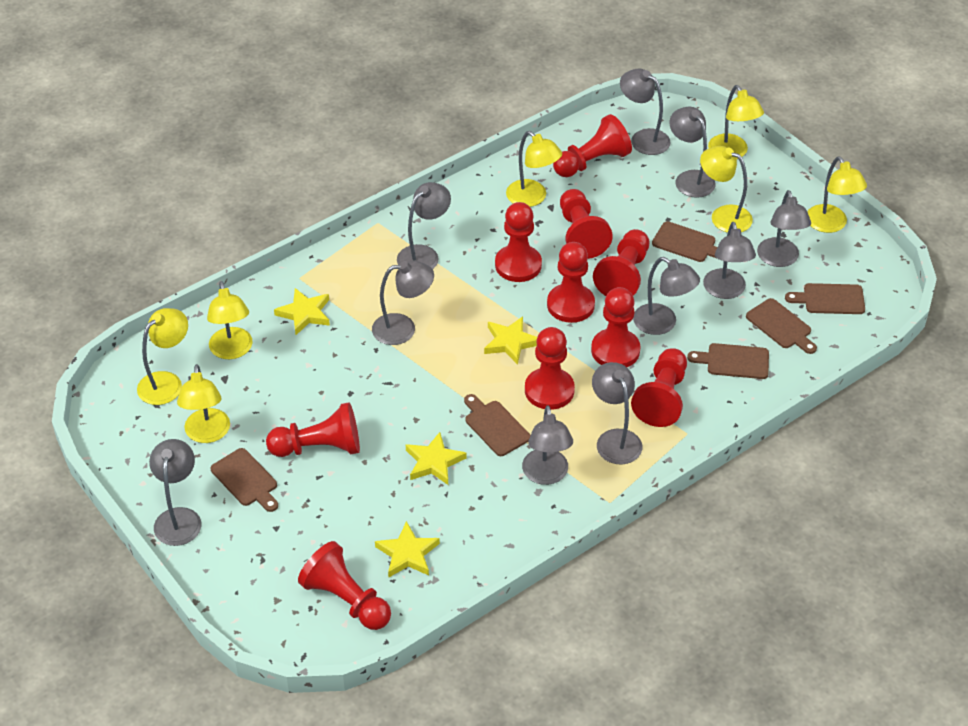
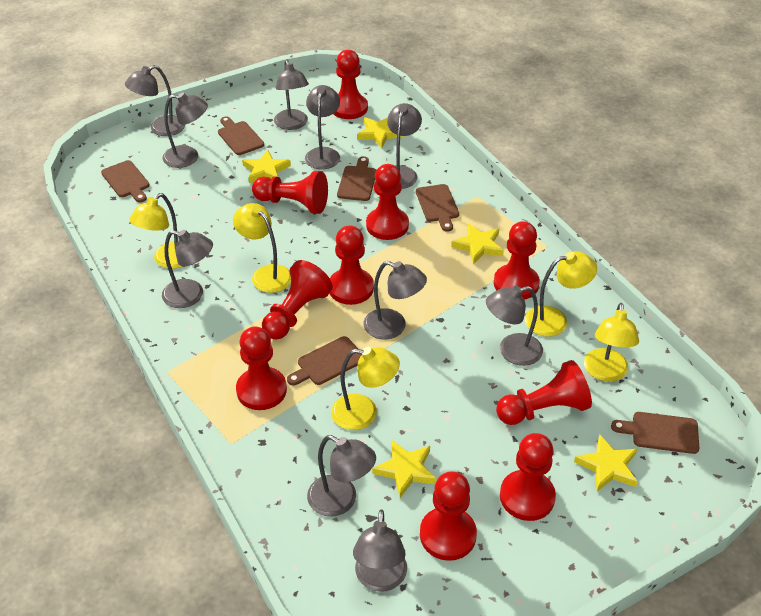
yellow lamp: [137,308,188,405] [177,364,230,443] [207,281,253,359] [506,131,562,207] [700,146,753,233] [708,85,764,159] [807,156,867,233] = 7 -> [129,193,183,269] [233,203,291,293] [331,347,400,430] [525,251,597,337] [584,303,639,382] = 5
yellow star: [274,288,330,335] [375,521,440,577] [406,432,467,485] [484,316,537,365] = 4 -> [242,150,291,183] [357,117,403,148] [372,440,437,498] [451,223,504,264] [574,434,638,491] = 5

